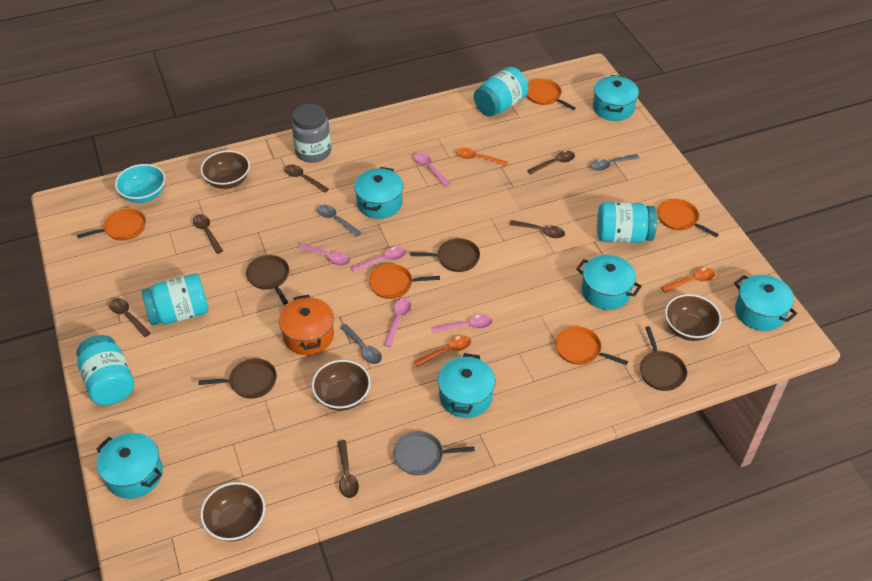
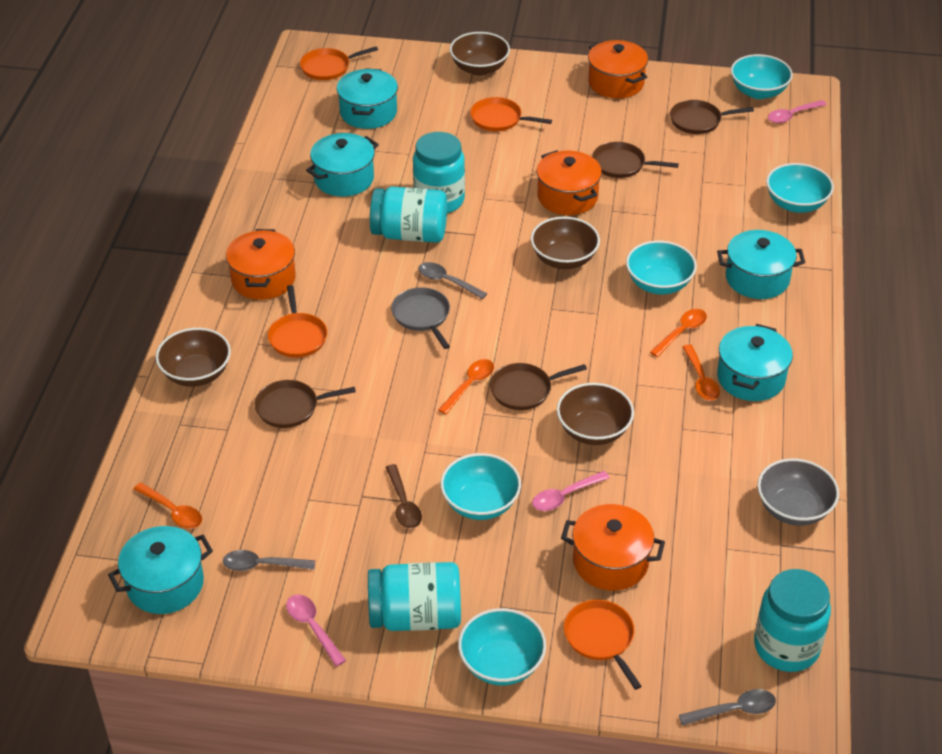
brown spoon: [109,298,151,337] [193,214,223,254] [285,165,329,193] [338,440,359,498] [510,220,565,238] [527,151,575,175] = 6 -> [386,464,422,528] = 1
grey bowl: none = 0 -> [757,458,839,526] = 1
grey jar: [291,104,331,163] = 1 -> none = 0
orange pan: [77,208,146,241] [369,264,440,299] [526,79,576,110] [555,326,628,365] [657,199,719,237] = 5 -> [268,285,327,358] [300,46,378,80] [470,97,552,131] [564,600,642,690] = 4
orange pot: [279,295,334,355] = 1 -> [226,229,295,300] [537,150,602,215] [561,504,665,591] [588,40,648,99] = 4
orange spoon: [414,335,471,367] [456,148,508,166] [661,268,715,293] = 3 -> [134,482,202,529] [438,359,494,415] [650,309,707,357] [683,345,720,400] = 4
pink spoon: [298,243,350,266] [351,247,406,272] [384,298,411,347] [414,153,450,187] [432,314,493,333] = 5 -> [286,595,346,667] [532,471,610,511] [768,100,827,123] = 3
turquoise bowl: [115,164,165,203] = 1 -> [440,453,521,520] [458,608,546,685] [626,241,697,294] [731,54,793,99] [766,163,834,213] = 5
turquoise pot: [96,433,163,499] [354,167,403,219] [438,353,495,418] [576,255,642,310] [593,75,639,121] [734,275,798,331] = 6 -> [108,526,213,614] [306,133,379,197] [337,68,398,129] [717,230,805,299] [717,324,793,401] = 5

